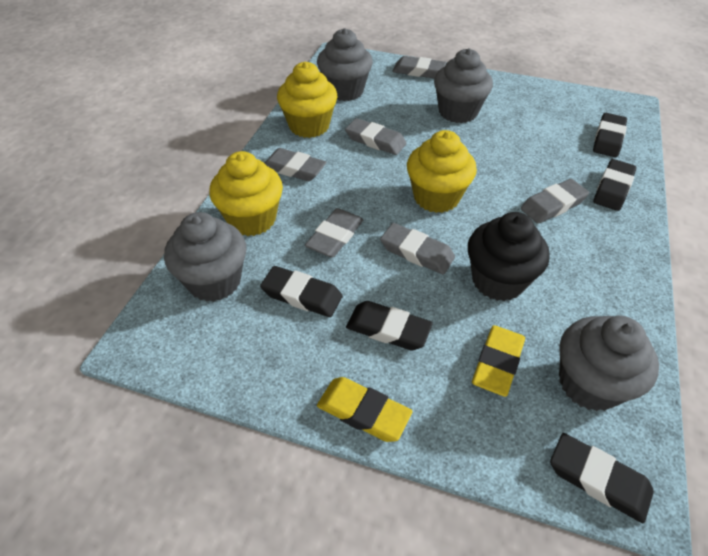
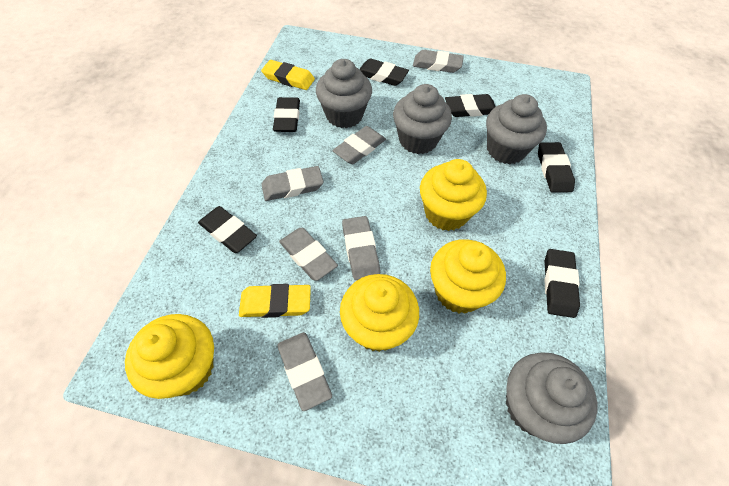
black cupcake: [468,212,550,301] = 1 -> none = 0
black eraser: [260,266,343,317] [346,301,433,350] [550,433,654,523] [593,113,627,157] [593,159,636,211] = 5 -> [198,206,257,253] [273,97,300,132] [359,59,409,86] [445,94,496,117] [538,142,575,193] [544,249,580,318] = 6
yellow cupcake: [209,151,283,236] [277,61,338,138] [407,130,477,213] = 3 -> [125,314,214,399] [340,274,419,352] [420,159,487,231] [430,239,506,314] = 4

